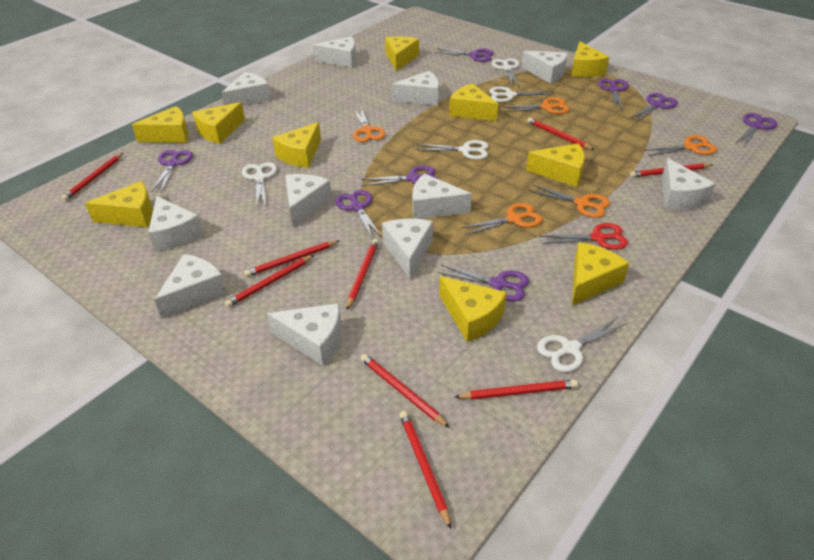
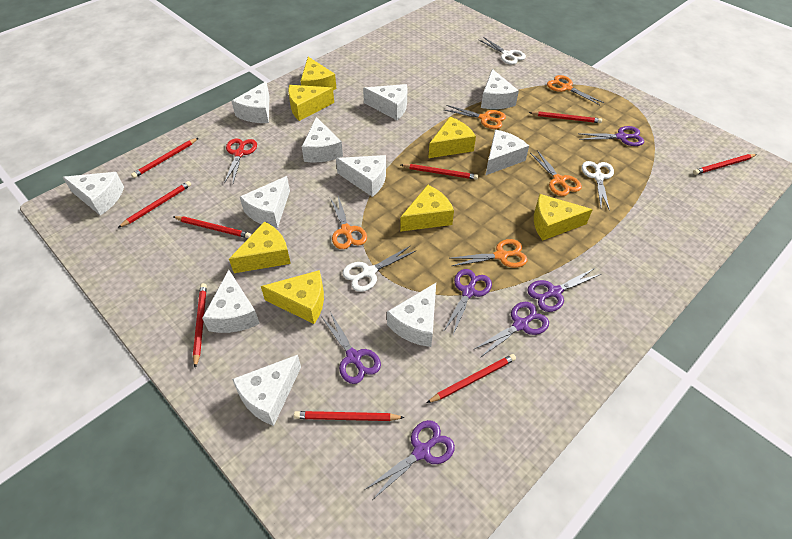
purple scissors: [151,150,193,192] [335,190,382,238] [361,165,438,186] [435,48,494,62] [437,265,529,301] [598,79,629,111] [629,93,678,122] [736,113,777,146] = 8 -> [321,312,381,384] [364,420,455,500] [443,269,492,335] [473,302,549,358] [527,268,601,312] [579,126,644,146] = 6
white scissors: [242,162,277,207] [416,140,488,160] [489,86,554,102] [492,58,520,86] [537,317,626,372] = 5 -> [343,246,416,292] [478,37,526,65] [582,161,614,211] = 3
yellow cheese: [85,181,153,227] [132,106,189,143] [192,102,245,144] [272,122,321,168] [385,36,419,71] [439,276,507,342] [449,83,498,121] [526,143,585,187] [571,41,609,77] [572,242,629,306] = 10 -> [229,221,291,273] [261,270,324,324] [288,85,334,121] [301,57,336,90] [400,185,454,232] [428,117,476,158] [534,194,593,241] = 7

